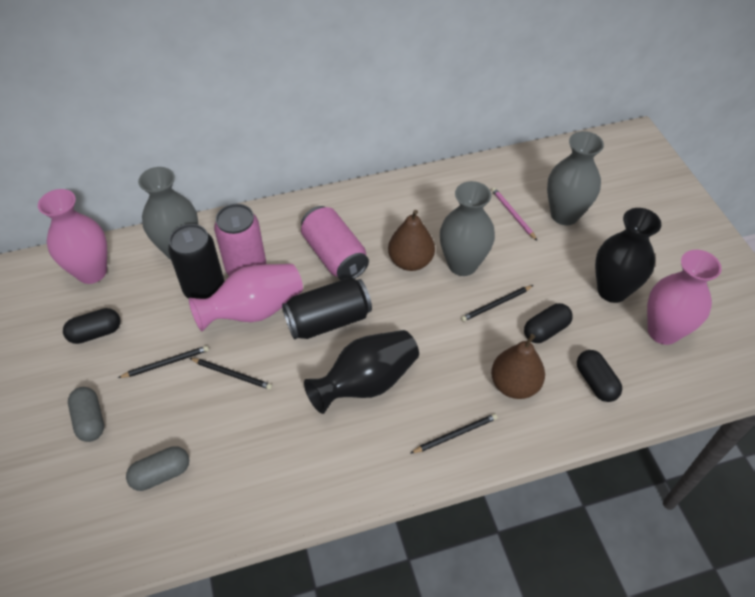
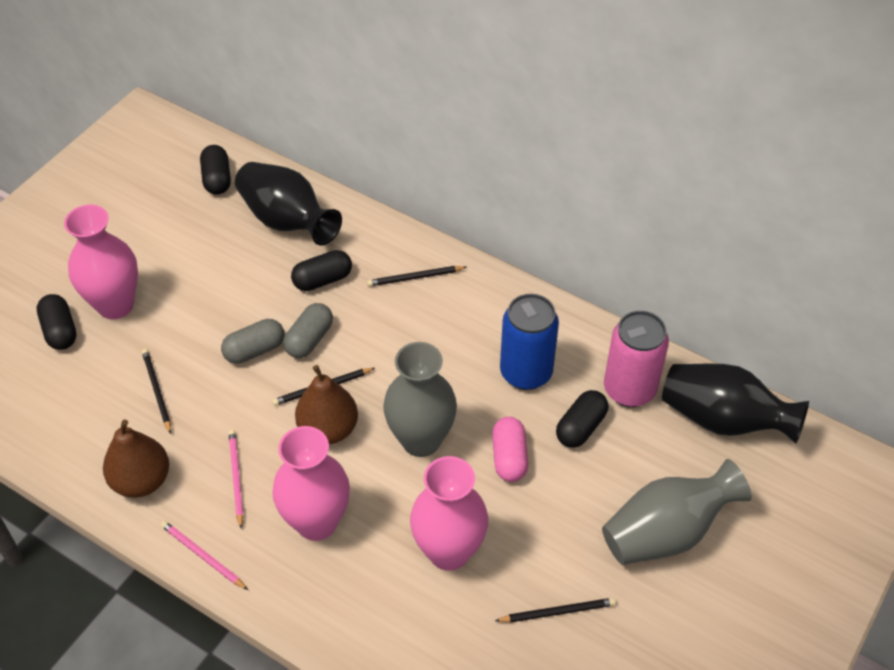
black can: [168,224,224,299] [282,277,372,339] = 2 -> none = 0
black capsule: [63,308,121,344] [524,303,573,343] [577,350,622,402] = 3 -> [37,294,77,350] [200,145,231,195] [291,250,352,291] [556,390,608,448] = 4
blue can: none = 0 -> [500,294,559,390] = 1
grey vase: [138,167,198,260] [440,181,495,276] [547,131,604,225] = 3 -> [383,342,457,457] [602,459,752,565] = 2
pink can: [214,204,266,276] [301,206,369,280] = 2 -> [604,311,669,407] = 1
pink capsule: none = 0 -> [492,417,528,482] = 1
pink pencil: [491,187,537,241] = 1 -> [160,520,248,590] [228,430,244,528] = 2

